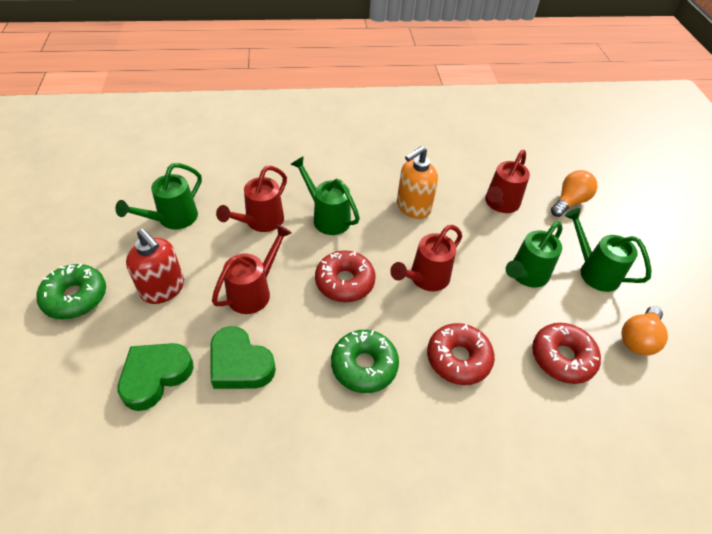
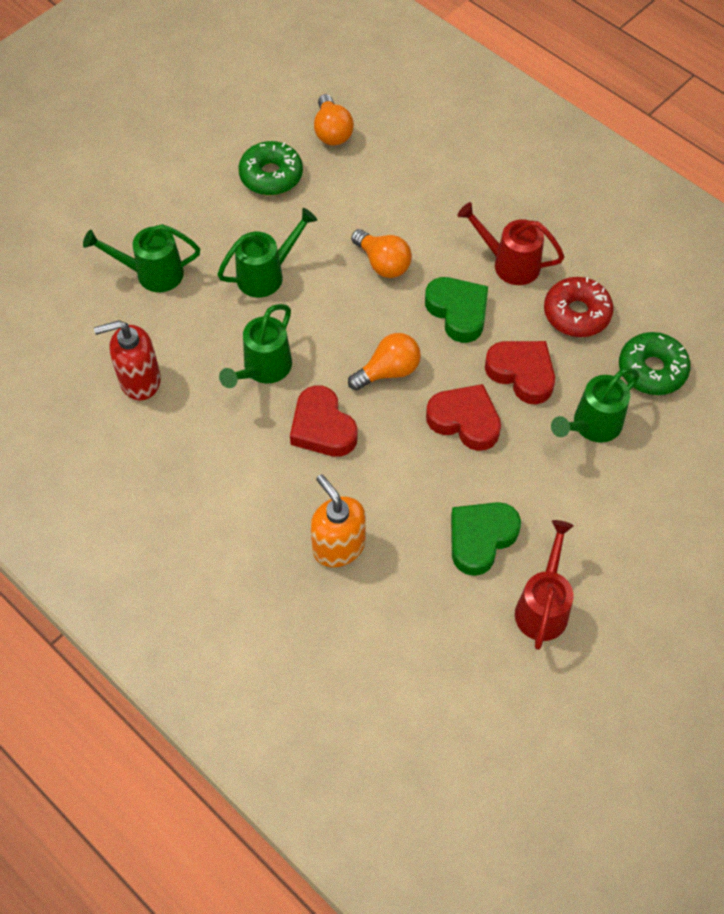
orange light bulb: [551,170,598,217] [621,306,668,356] = 2 -> [314,94,354,145] [348,333,421,391] [351,229,412,278] = 3
red donut: [315,250,376,302] [427,323,495,385] [532,323,601,384] = 3 -> [544,277,614,337] = 1
red heart: none = 0 -> [290,385,357,457] [426,384,501,451] [485,341,555,404] = 3
red watering can: [212,224,292,314] [216,166,287,232] [390,225,462,291] [485,150,530,213] = 4 -> [457,202,564,285] [515,520,574,650] = 2

